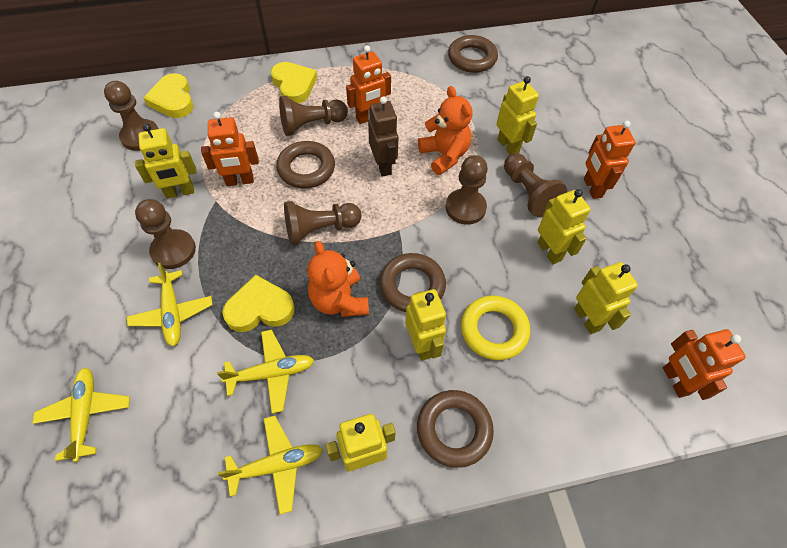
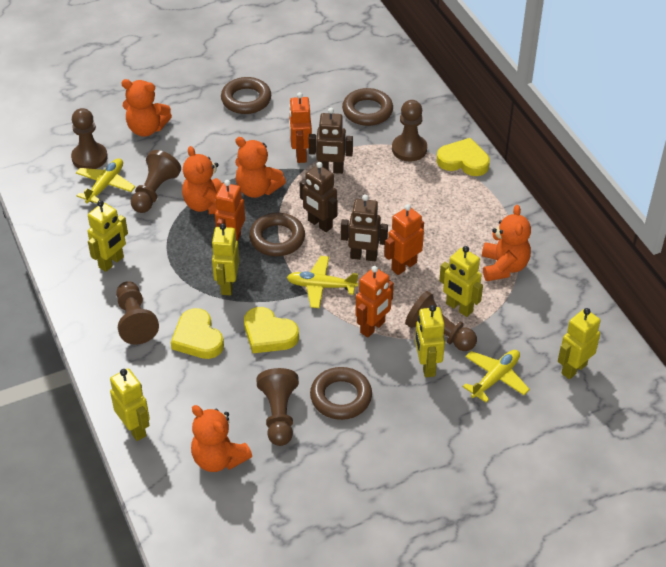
brown robot: [368,96,399,177] = 1 -> [300,162,338,232] [309,108,353,174] [341,194,388,261] = 3
orange teddy bear: [307,241,369,317] [418,86,472,175] = 2 -> [122,79,172,137] [182,146,222,214] [191,405,252,472] [235,137,286,198] [482,205,531,281] = 5
yellow plane: [32,367,130,462] [127,263,213,346] [217,330,314,414] [218,416,323,515] = 4 -> [76,158,135,203] [287,256,358,308] [463,350,530,402] = 3
yellow ring: [461,295,530,360] = 1 -> none = 0

